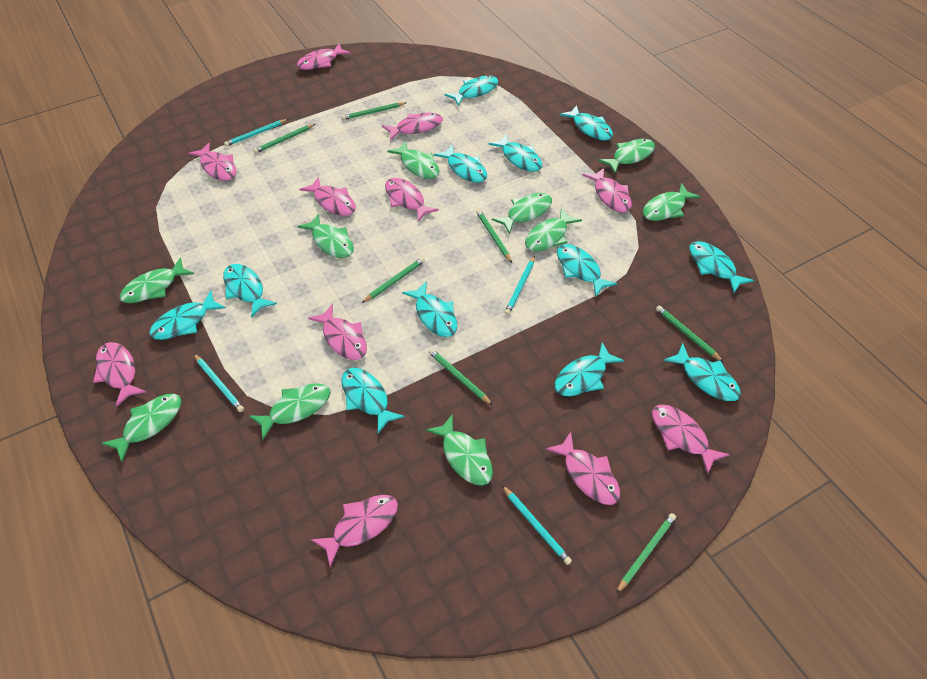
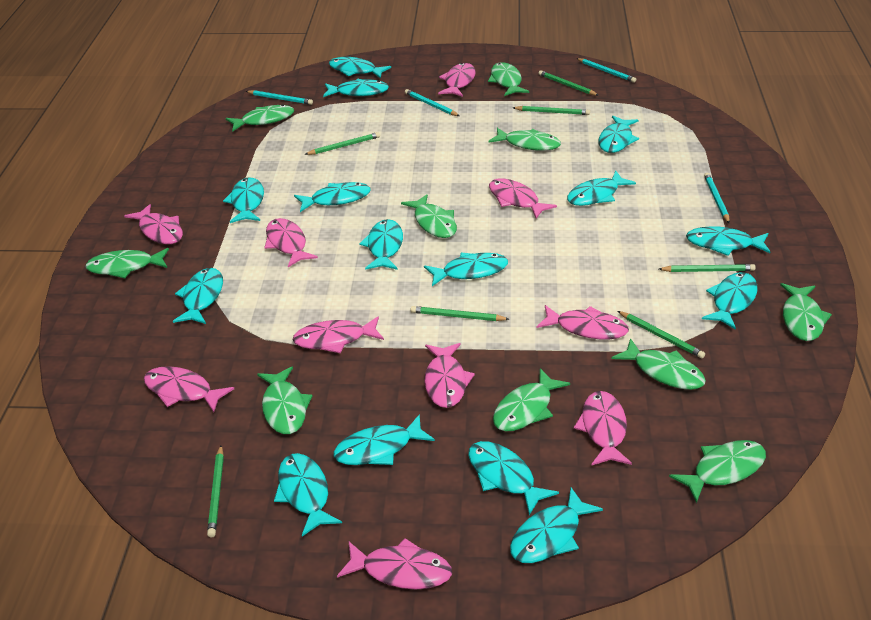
pink fish: [93,342,147,407] [188,143,236,181] [297,44,351,70] [299,177,356,216] [308,304,367,360] [311,495,398,567] [382,113,443,141] [385,178,439,222] [546,432,620,505] [583,168,632,212] [652,405,730,474] = 11 -> [124,204,183,244] [144,366,234,412] [264,218,318,267] [293,316,384,353] [337,538,452,589] [424,343,475,408] [438,63,476,97] [489,179,557,219] [537,305,629,339] [574,391,632,466] = 10
turquoise fish: [149,291,226,340] [223,264,277,318] [342,368,405,433] [402,281,457,337] [434,145,487,183] [445,75,498,106] [488,134,542,172] [555,342,624,396] [557,244,617,296] [560,105,613,141] [664,343,741,401] [689,241,754,293] = 12 -> [173,268,223,324] [223,177,264,223] [274,453,342,536] [294,182,371,212] [323,78,389,97] [329,57,391,79] [333,414,435,465] [359,219,403,270] [424,253,508,286] [468,441,559,515] [510,488,603,563] [567,171,636,206] [598,116,639,153] [686,226,770,256] [702,272,758,330] = 15

